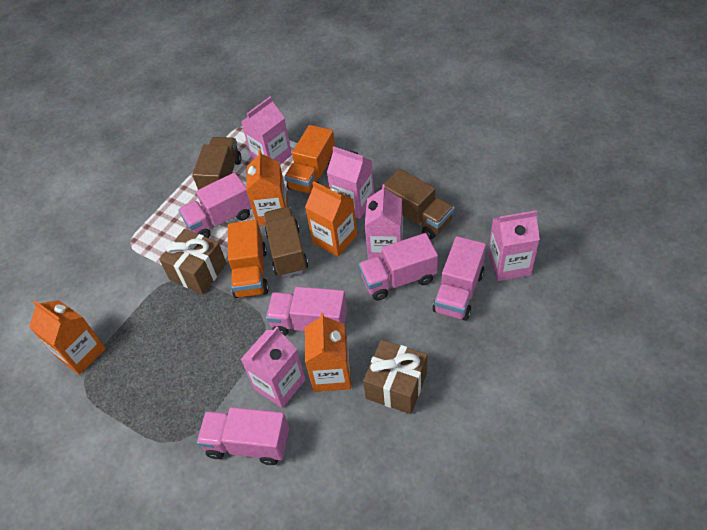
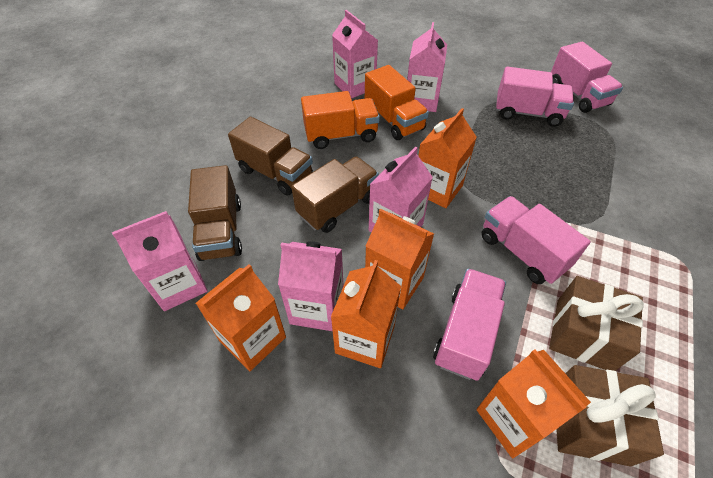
orange carton: [29,300,106,375] [246,150,288,226] [305,181,357,257] [305,313,351,392] = 4 -> [196,264,286,371] [331,260,401,368] [365,209,434,310] [418,108,477,208] [476,350,591,458] = 5
pink truck: [178,172,252,238] [197,407,289,465] [266,287,347,336] [359,233,438,301] [432,236,486,321] = 5 -> [433,269,506,381] [481,196,591,284] [496,66,574,127] [551,42,623,113] = 4

